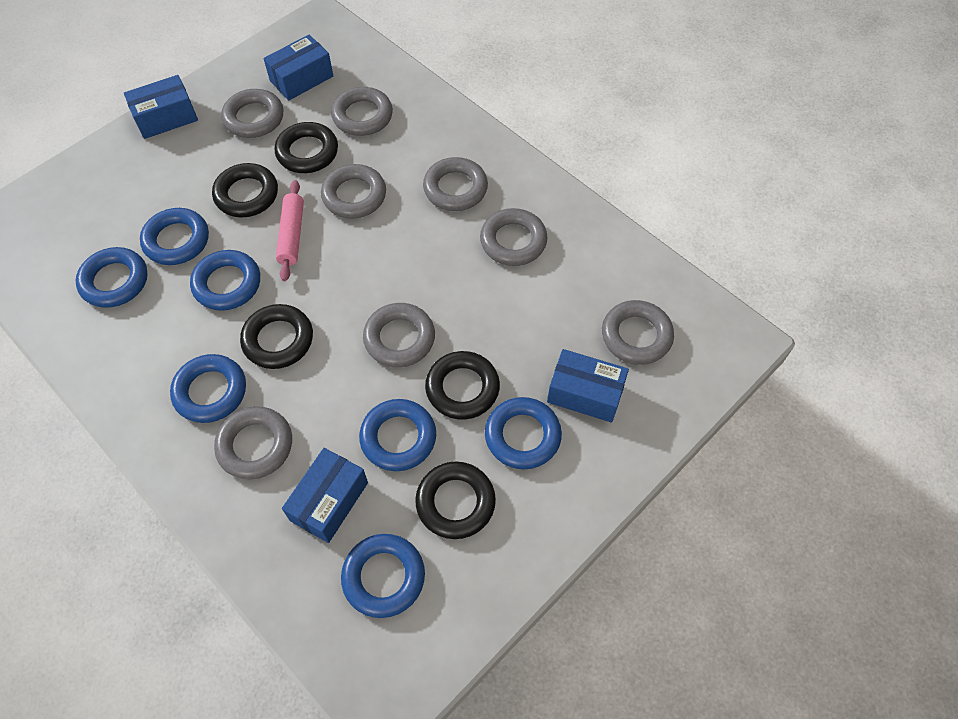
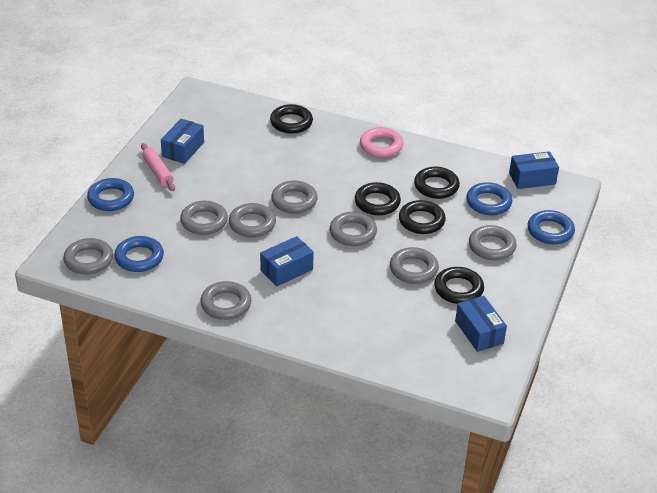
blue ring: [76,247,148,308] [140,208,209,265] [170,354,246,423] [190,250,260,311] [341,534,425,618] [359,399,436,471] [485,397,562,469] = 7 -> [87,178,134,211] [114,236,164,272] [466,182,513,215] [528,210,575,244] = 4
pink ring: none = 0 -> [360,127,404,157] = 1

